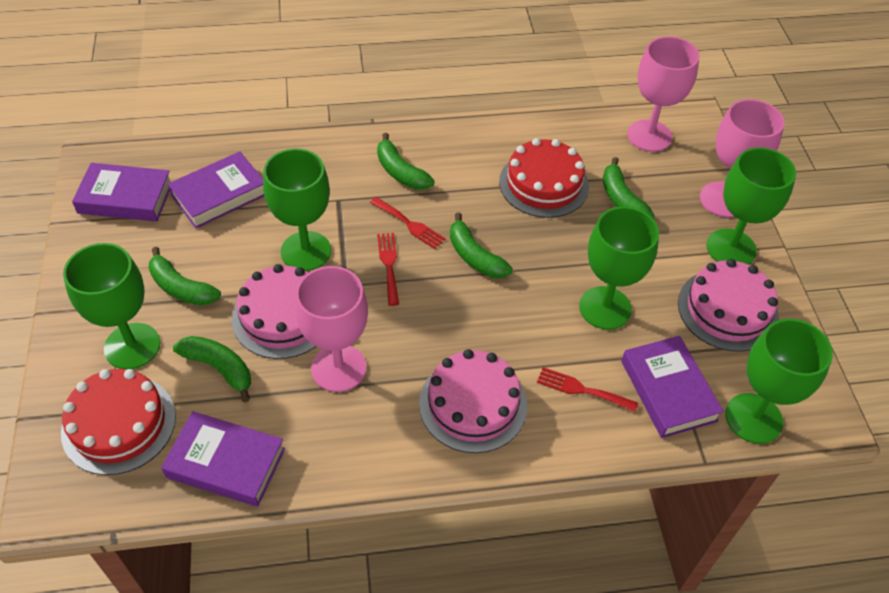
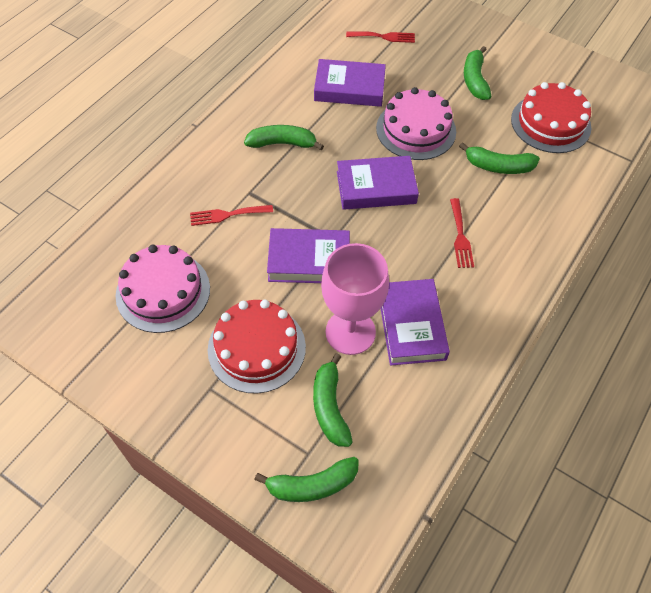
green goblet: [63,243,160,369] [263,149,331,271] [579,207,659,330] [706,147,796,265] [725,319,833,444] = 5 -> none = 0
pink cake: [232,264,316,359] [419,349,527,453] [678,259,779,352] = 3 -> [115,245,210,333] [376,87,456,160] = 2
pink goblet: [295,266,368,392] [627,36,700,152] [700,99,785,217] = 3 -> [321,243,389,355] = 1

